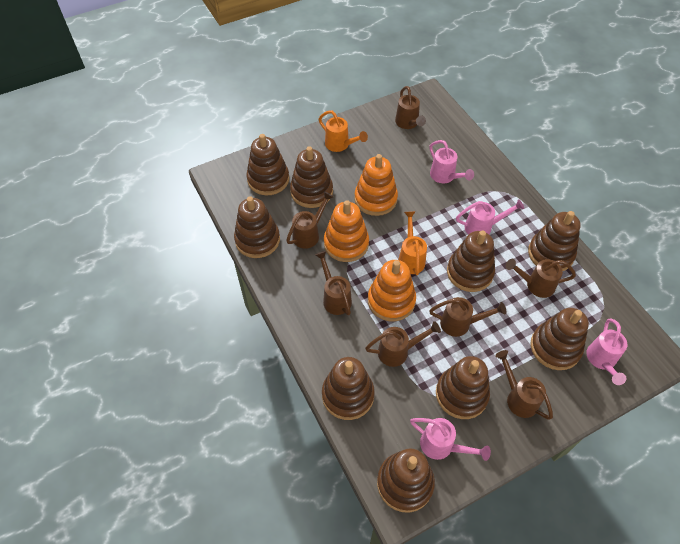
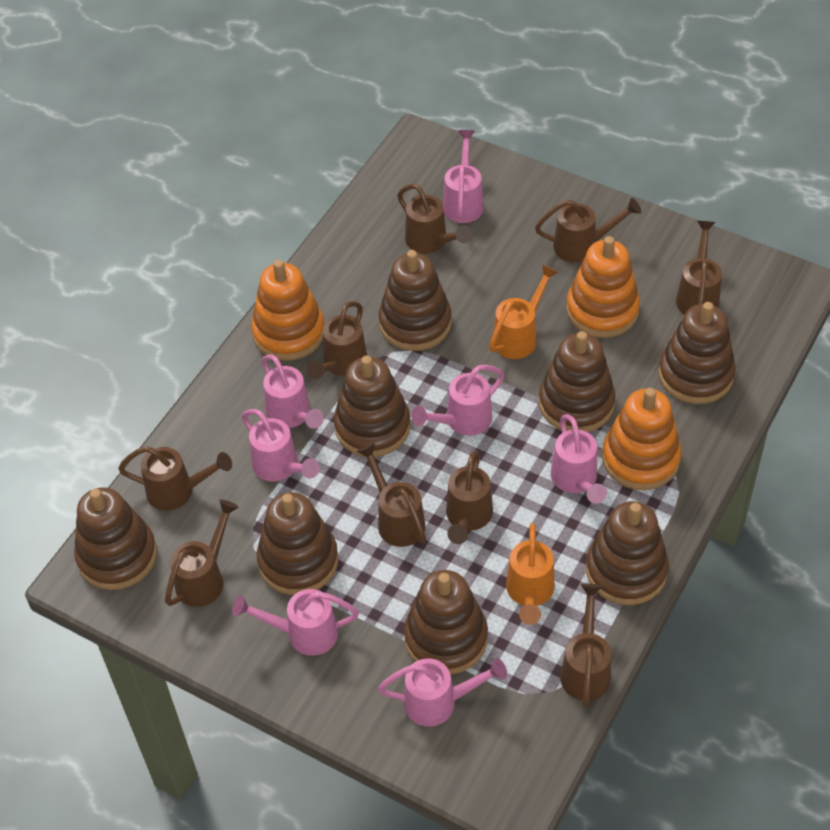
brown stacking toy: [234,196,280,258] [246,134,289,195] [290,146,333,208] [322,357,375,420] [377,448,435,513] [436,356,490,419] [447,230,495,292] [528,211,580,271] [531,308,589,370] = 9 -> [74,487,157,590] [257,492,338,595] [334,356,411,457] [378,250,452,351] [404,570,488,675] [539,331,615,432] [586,501,669,605] [658,302,736,404] = 8
brown watering can: [286,191,334,249] [315,251,352,315] [365,321,441,367] [395,86,426,129] [429,297,506,337] [495,350,553,420] [506,259,576,298] = 7 -> [118,446,232,511] [165,500,239,607] [306,301,367,379] [357,443,426,547] [397,184,472,254] [446,450,493,544] [535,198,641,263] [560,583,611,707] [676,221,722,315] = 9
pink watering can: [410,418,491,461] [430,140,474,183] [456,199,524,235] [586,318,627,385] = 4 -> [232,589,359,656] [242,409,320,482] [262,354,324,429] [378,658,507,727] [411,365,504,436] [443,130,484,223] [551,414,607,504] = 7

